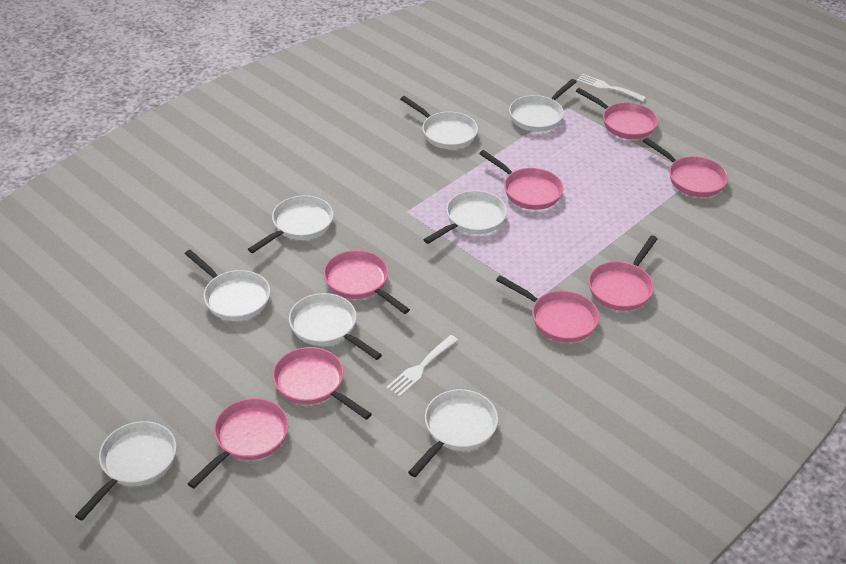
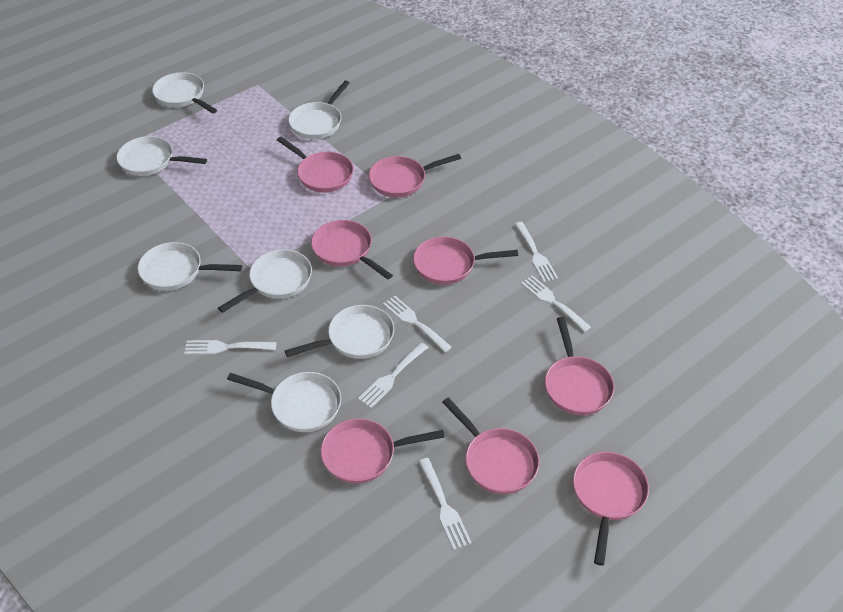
white fork: [386,335,458,397] [577,74,646,102] = 2 -> [184,340,277,354] [358,342,428,408] [383,296,452,353] [418,458,472,550] [514,222,558,282] [521,275,591,332] = 6
white pan: [75,421,176,521] [185,250,270,321] [248,195,334,253] [289,293,382,360] [400,96,478,149] [408,389,498,477] [423,190,507,244] [509,79,577,132] = 8 -> [116,136,207,176] [138,242,242,291] [152,72,217,114] [218,249,312,313] [227,372,341,432] [285,305,394,359] [288,81,350,139] = 7

